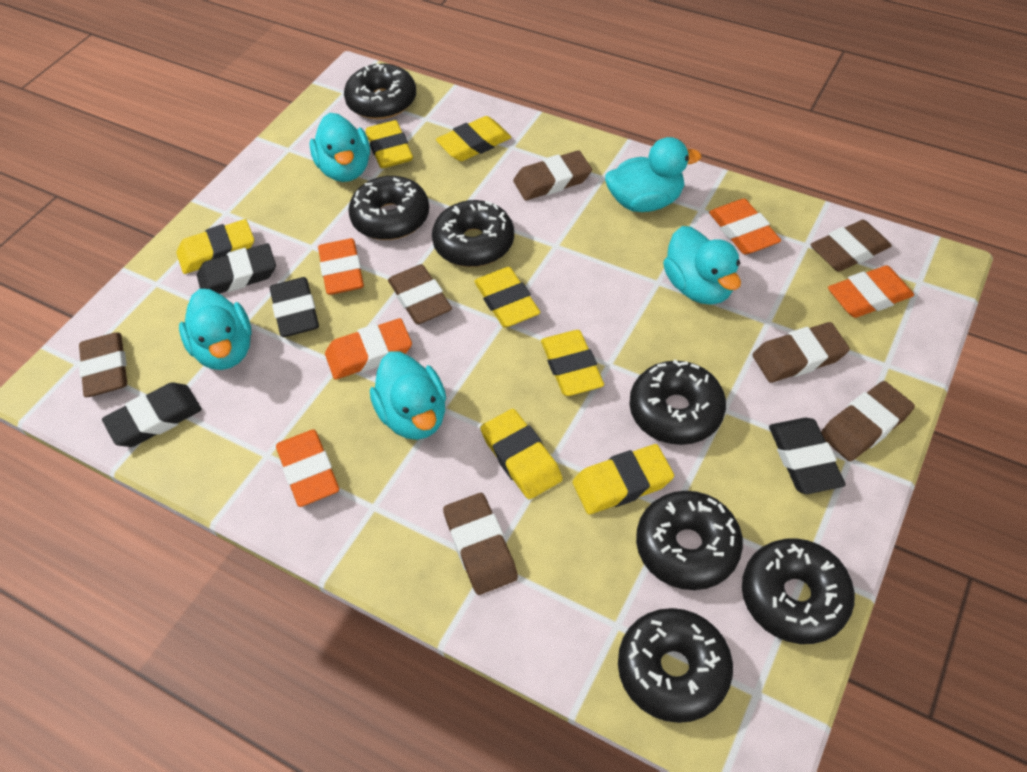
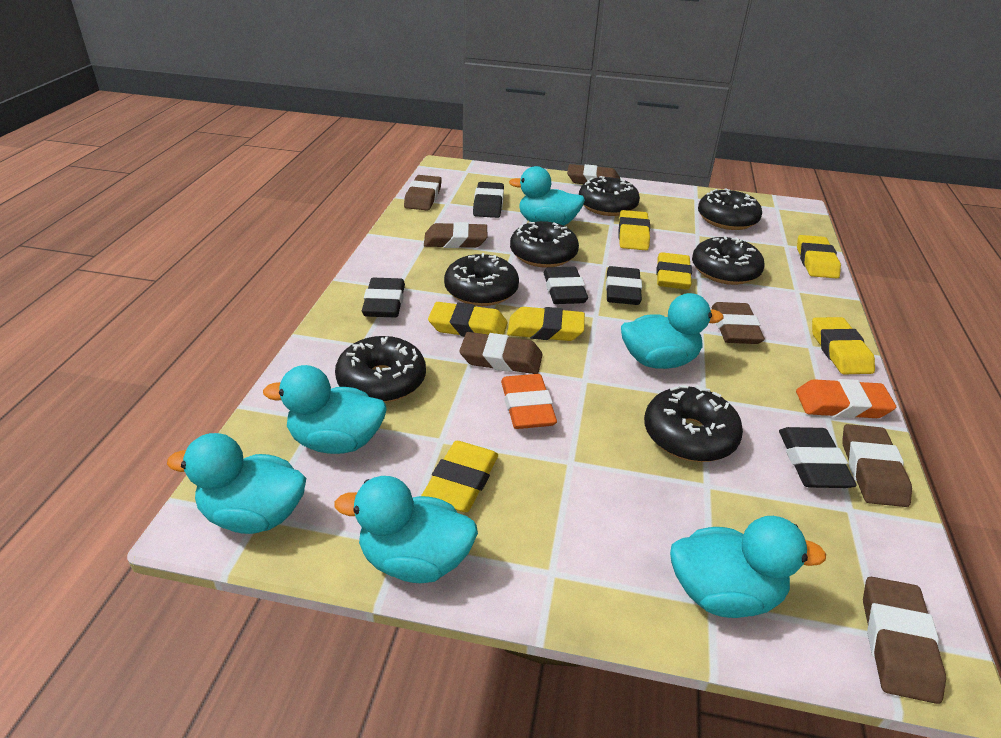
black eraser: [102,382,202,447] [197,243,276,294] [270,277,319,337] [769,418,846,494] = 4 -> [362,278,405,317] [473,182,504,218] [544,267,588,304] [606,266,642,305] [779,427,857,488] = 5
orange eraser: [276,429,339,507] [318,238,364,295] [325,318,412,380] [709,199,781,254] [828,265,914,318] = 5 -> [501,374,557,429] [796,379,896,418] = 2
turquoise duck: [179,289,252,370] [310,113,370,182] [370,352,446,440] [605,137,702,212] [663,226,741,305] = 5 -> [167,433,306,534] [263,365,387,454] [335,476,478,583] [509,166,585,226] [621,293,724,369] [670,516,826,618] = 6

